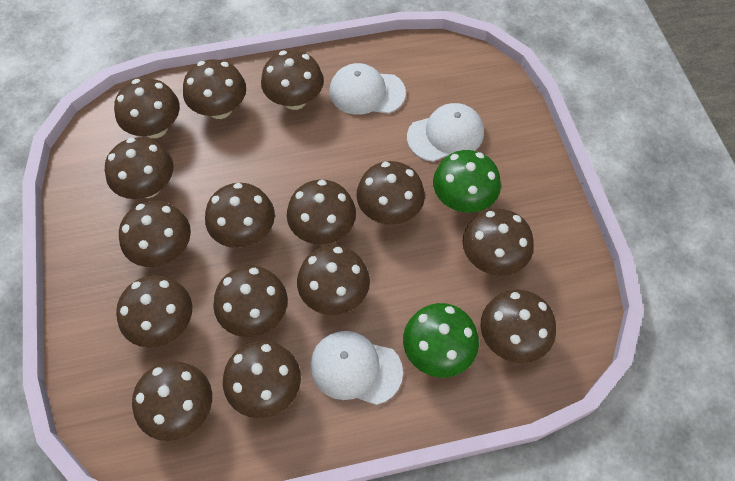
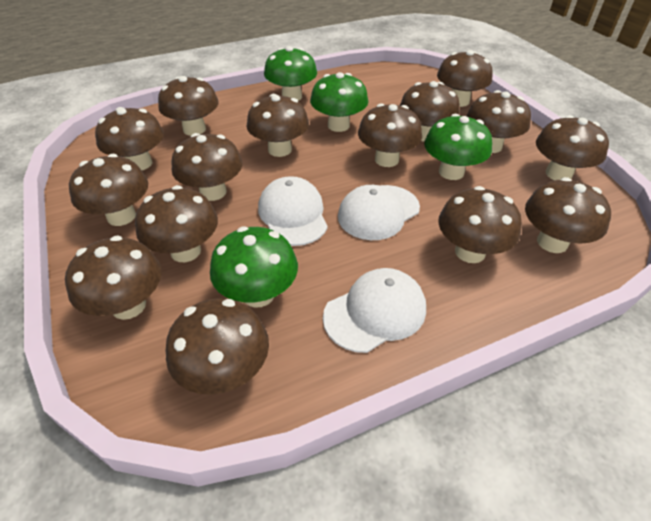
green mushroom: [403,303,479,378] [433,150,501,213] = 2 -> [210,226,298,308] [264,46,317,101] [310,72,368,132] [424,114,492,180] = 4

